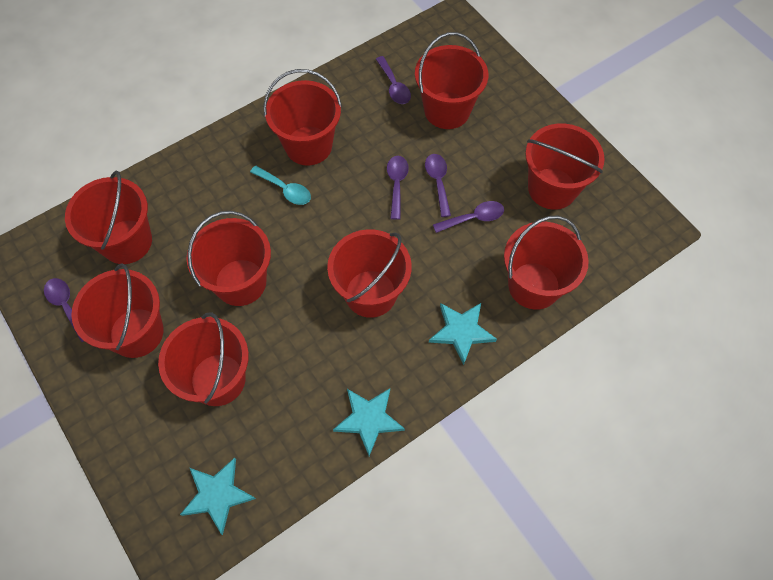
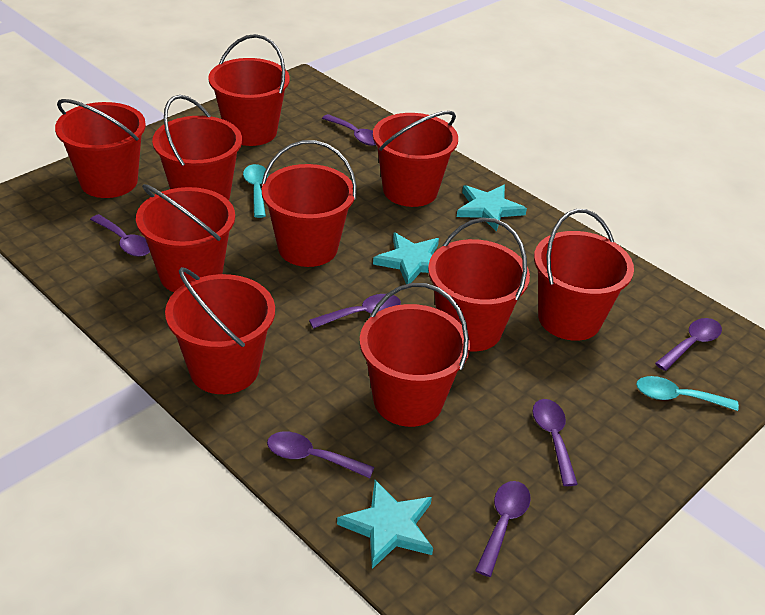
purple spoon: [44,278,84,342] [376,56,411,104] [387,156,409,220] [425,154,451,217] [433,201,504,233] = 5 -> [90,214,150,257] [267,432,374,478] [309,294,401,329] [322,114,376,146] [475,481,531,577] [533,399,578,486] [655,318,722,371] = 7
red bucket: [65,171,152,264] [71,264,164,358] [158,312,249,406] [187,211,271,306] [263,69,342,166] [327,229,412,318] [415,32,488,129] [504,215,589,310] [525,124,605,210] = 9 -> [55,99,146,198] [136,184,235,292] [152,95,242,200] [165,267,275,394] [208,34,290,146] [261,140,357,267] [360,283,470,427] [373,111,458,207] [428,218,530,351] [534,209,634,341] = 10
turquoise spoon: [250,166,311,205] = 1 -> [243,164,268,218] [636,376,739,411] = 2

